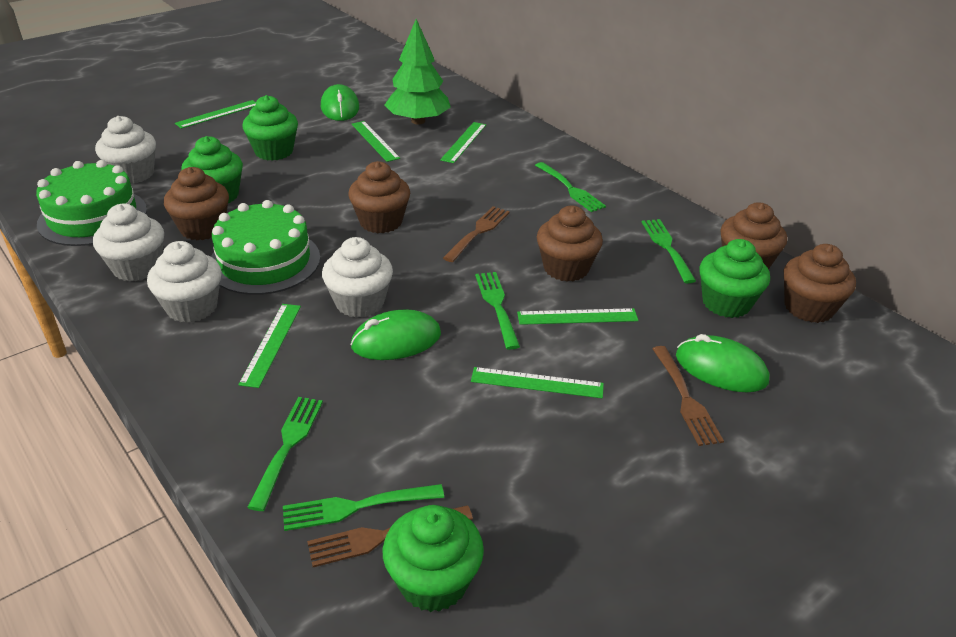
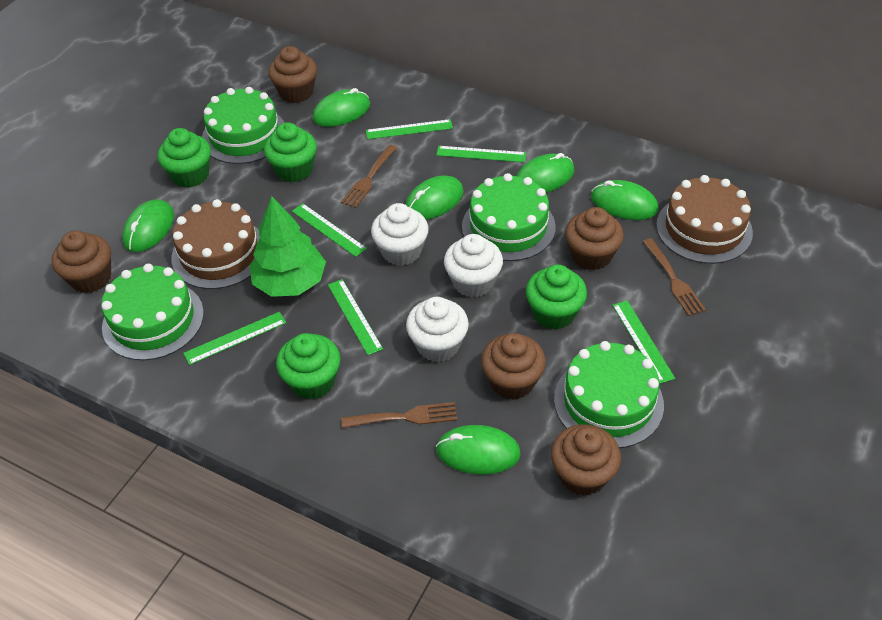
brown cake: none = 0 -> [171,199,260,289] [656,175,753,264] = 2
green cake: [36,160,147,246] [211,200,320,295] = 2 -> [101,264,204,361] [202,87,285,164] [462,173,556,261] [554,341,664,448] = 4
green fork: [247,397,323,511] [283,484,444,531] [475,272,520,350] [535,162,606,212] [642,219,696,283] = 5 -> none = 0
green mouse: [321,84,359,121] [350,309,441,360] [676,334,769,392] = 3 -> [122,199,174,252] [312,88,370,127] [405,176,464,220] [436,425,521,475] [516,153,574,193] [591,180,658,220] = 6
white cupcake: [93,204,164,281] [95,116,156,184] [147,241,222,323] [322,237,393,318] = 4 -> [371,203,429,266] [406,297,469,362] [444,234,503,298] = 3

